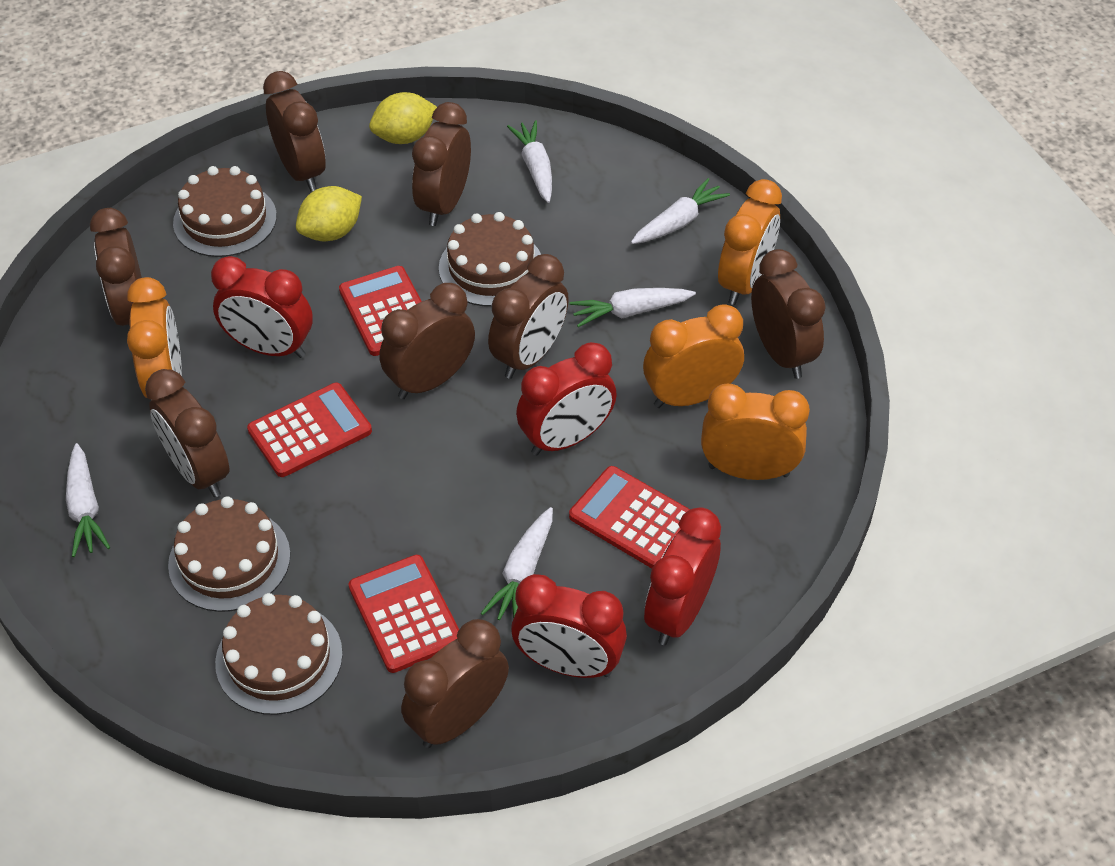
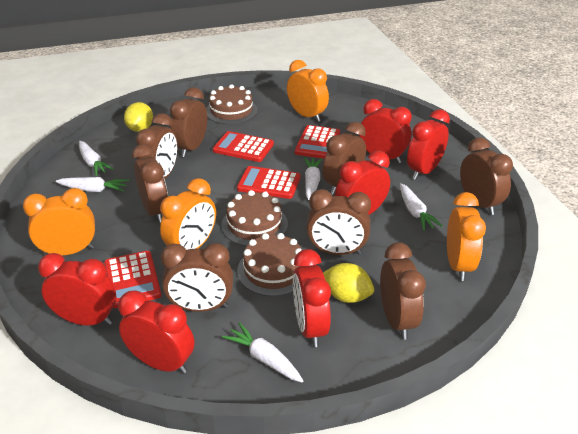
brown cake: [168,496,290,612] [173,166,277,257] [215,593,343,715] [439,212,541,307] = 4 -> [206,84,258,124] [221,190,288,246] [237,233,302,297] = 3
red clock: [211,256,313,358] [511,574,627,678] [516,342,617,455] [644,507,721,645] = 4 -> [38,253,116,326] [118,290,194,374] [293,249,331,347] [335,151,390,215] [359,99,412,164] [407,109,450,180] = 6

